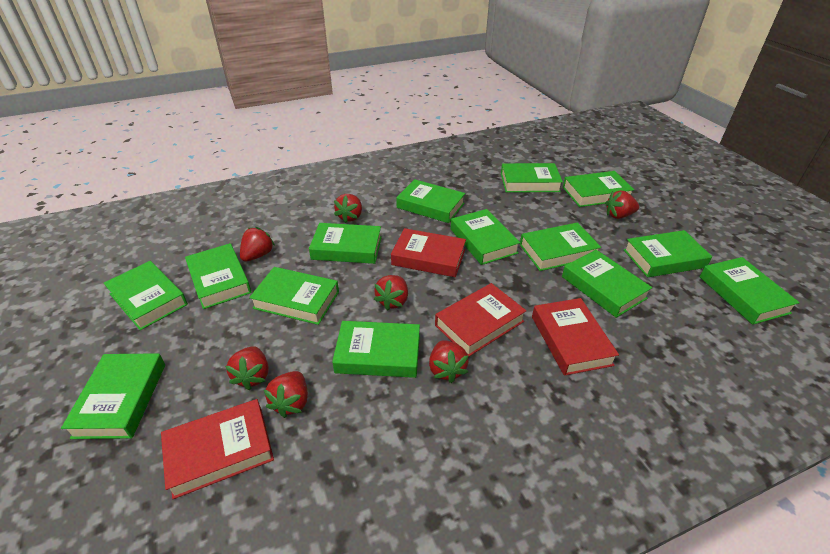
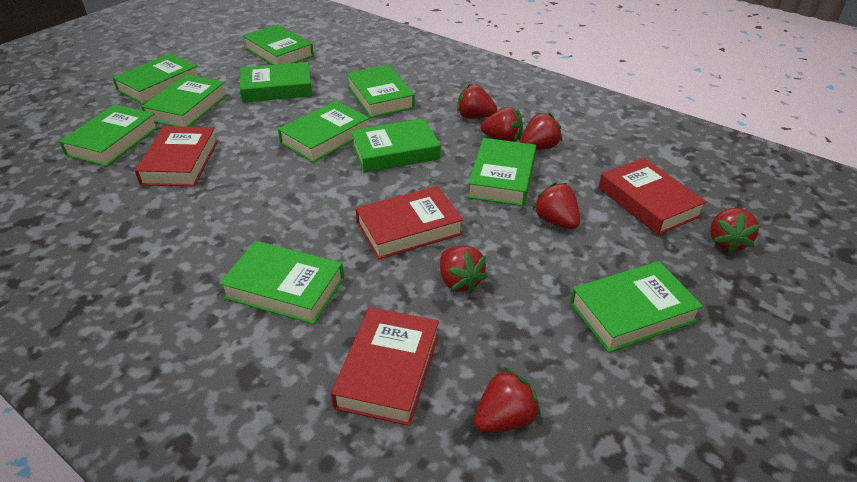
green book: [61,353,165,439] [104,261,188,330] [185,243,251,309] [249,267,339,325] [309,223,382,264] [332,321,420,378] [396,179,465,223] [451,209,520,265] [501,163,563,192] [520,222,601,271] [562,250,653,318] [563,171,634,207] [623,230,712,277] [700,257,800,325] = 14 -> [59,104,158,166] [112,53,198,104] [141,74,227,127] [219,241,344,324] [240,62,313,103] [243,24,314,65] [278,101,369,162] [346,65,415,118] [351,118,440,173] [467,138,536,206] [570,261,703,352] = 11

